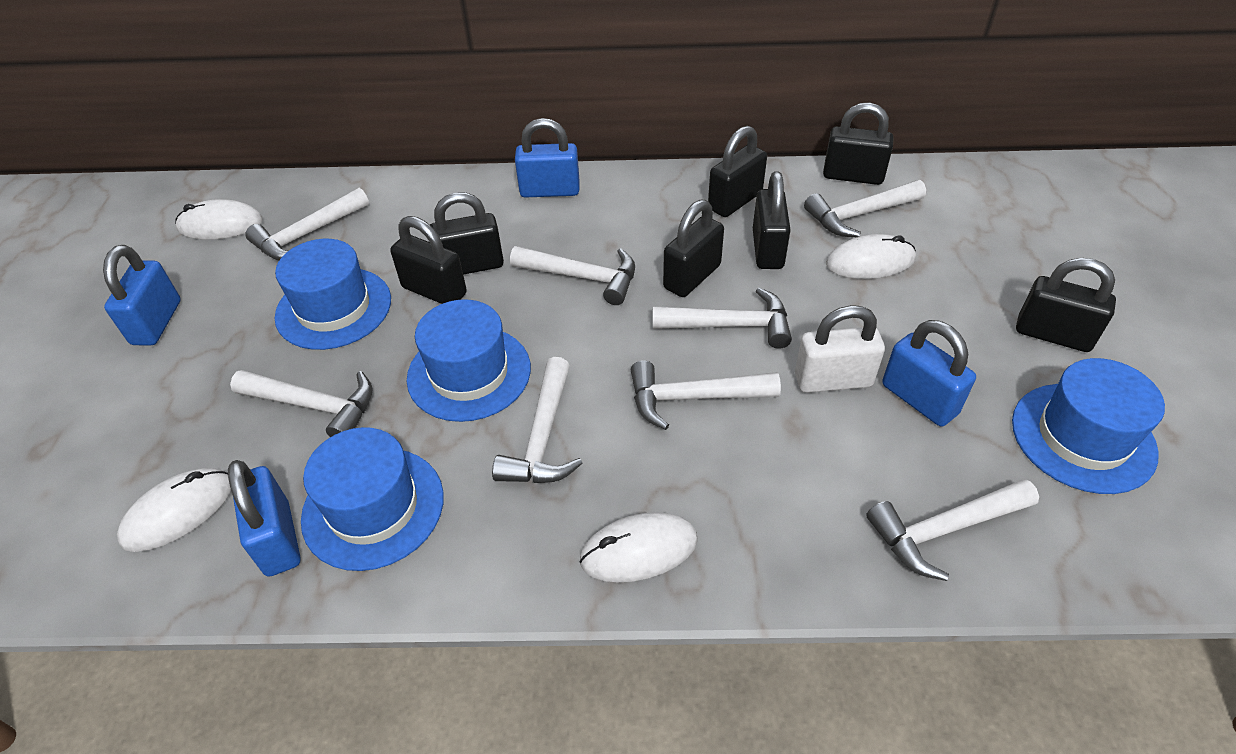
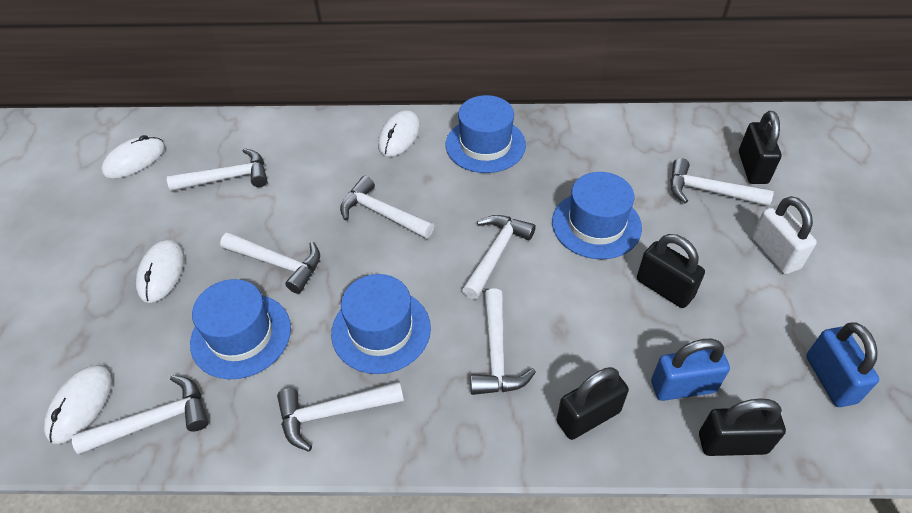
black padlock: [390,216,467,304] [430,192,504,275] [663,200,724,297] [708,126,767,217] [753,171,791,269] [823,102,894,185] [1016,258,1116,352] = 7 -> [557,367,629,440] [637,234,705,308] [699,398,786,456] [739,111,781,184] = 4
blue padlock: [103,245,181,346] [228,460,300,577] [515,118,580,198] [882,320,976,427] = 4 -> [651,339,730,401] [806,323,879,407] = 2

